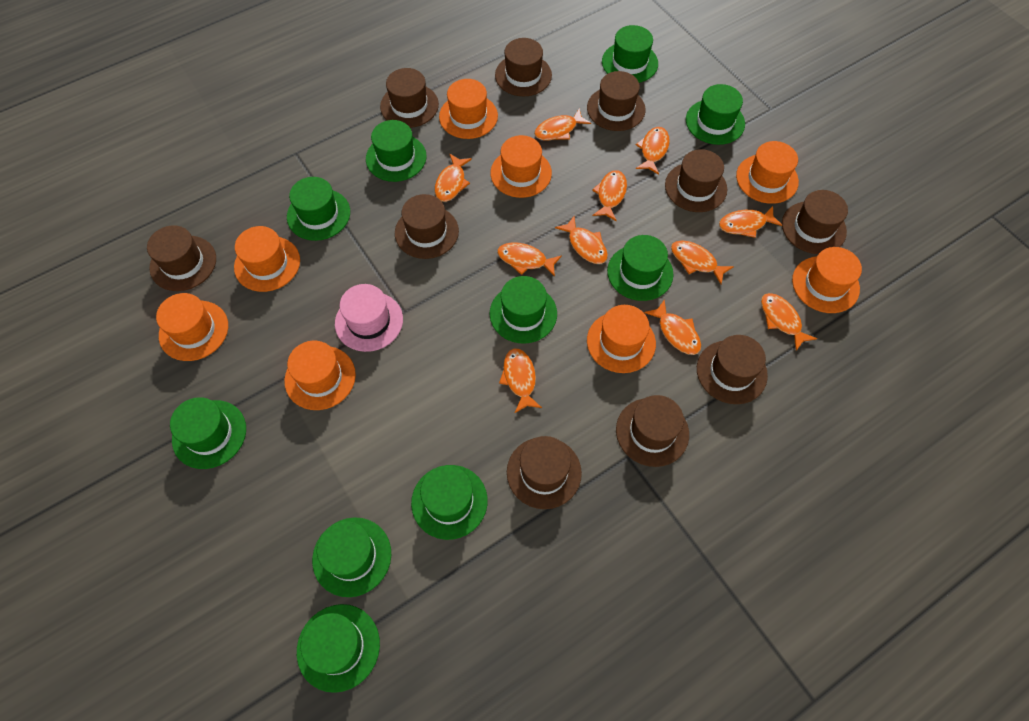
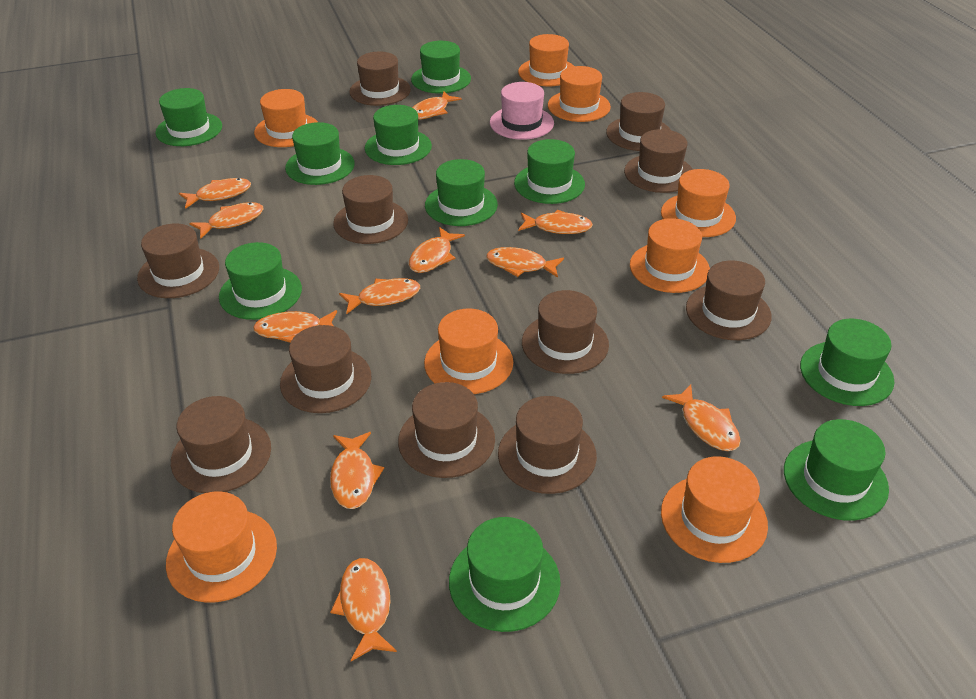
brown hat: [147,225,216,291] [380,68,439,128] [395,194,459,259] [495,38,552,96] [507,436,582,509] [587,71,646,131] [616,395,689,467] [665,149,727,212] [697,335,768,404] [782,190,848,254] = 10 -> [137,223,219,298] [171,396,271,493] [280,325,371,413] [333,175,408,244] [349,52,411,106] [398,382,495,478] [498,396,597,494] [522,290,609,374] [606,92,671,151] [624,129,693,193] [686,261,772,340] = 11

